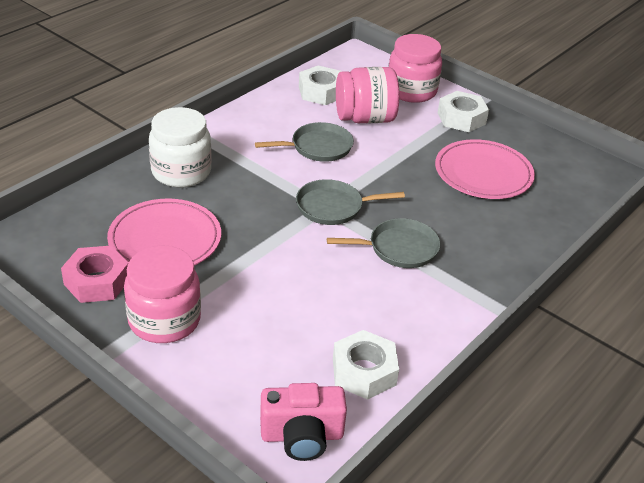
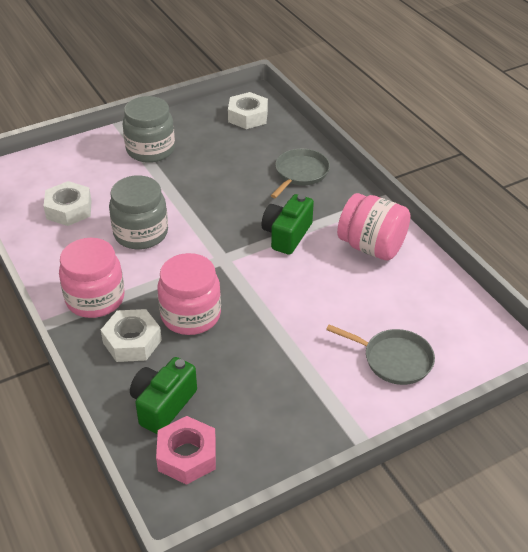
green camera: none = 0 -> [130,357,197,434] [262,194,314,255] = 2
grey jar: none = 0 -> [109,175,168,250] [123,96,175,163] = 2
grey pan: [255,122,354,162] [296,179,405,225] [327,218,441,268] = 3 -> [271,148,330,198] [326,324,435,385] = 2
pink camera: [260,383,347,461] = 1 -> none = 0
pink plate: [107,198,221,266] [435,139,535,199] = 2 -> none = 0
white jar: [149,107,212,187] = 1 -> none = 0

